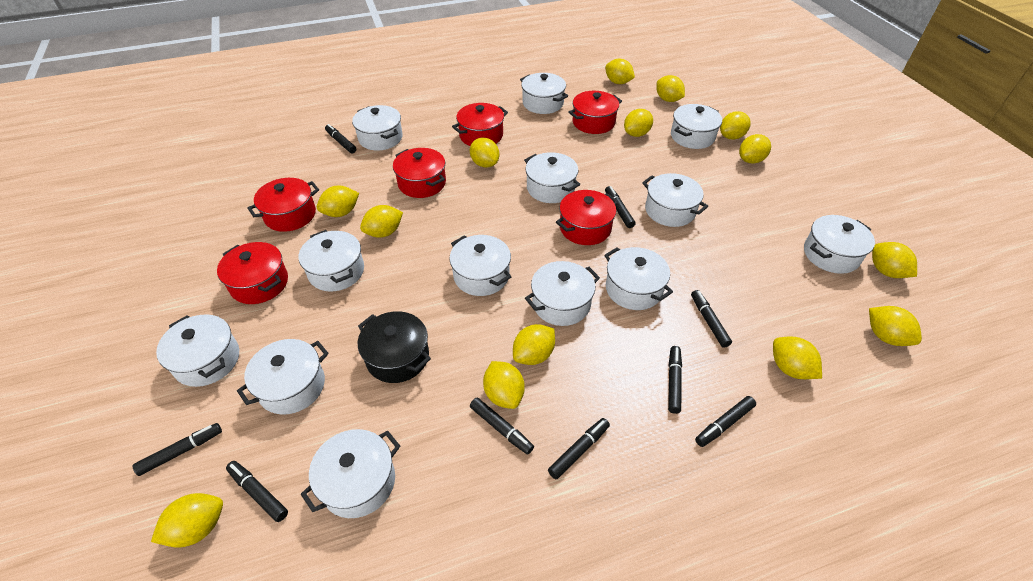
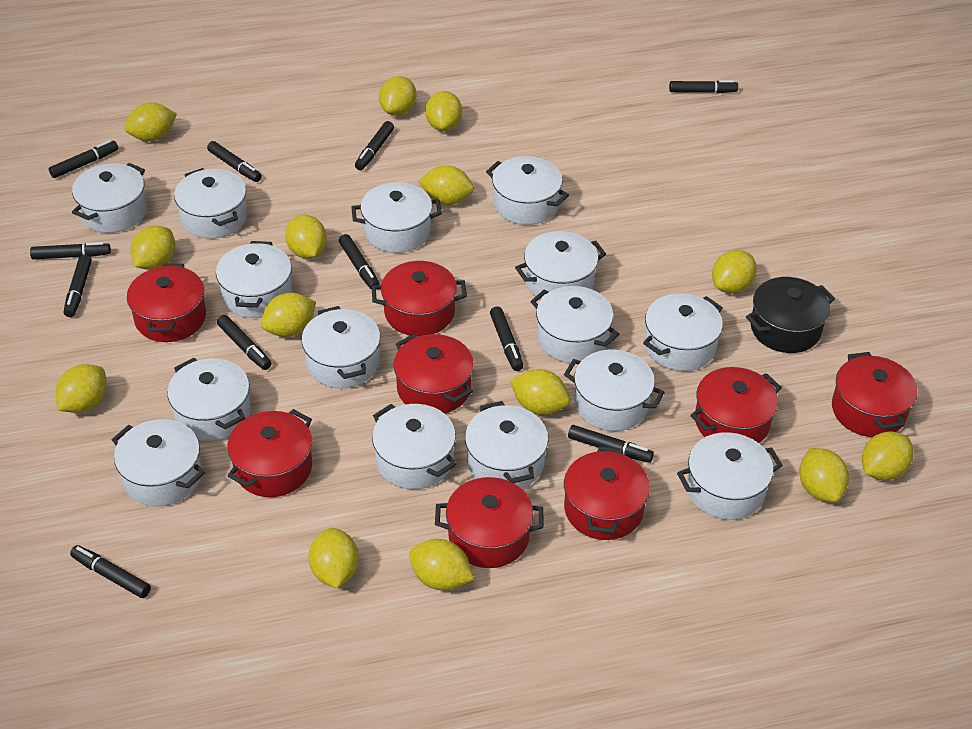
black marker: [132,423,222,476] [226,461,288,522] [325,124,356,153] [470,398,534,454] [548,418,610,479] [605,186,635,228] [668,346,682,414] [691,290,732,348] [695,396,756,447] = 9 -> [30,242,111,259] [49,140,118,178] [64,255,92,317] [70,545,151,598] [207,141,262,182] [217,315,272,370] [339,234,380,290] [355,121,394,170] [490,307,523,371] [568,425,654,463] [669,80,738,93] = 11
red pot: [217,242,288,304] [247,178,319,232] [393,148,446,198] [452,103,508,146] [556,190,618,245] [569,91,622,134] = 6 -> [127,264,206,342] [227,409,312,497] [372,261,467,336] [394,334,474,414] [435,477,544,568] [564,446,650,540] [690,367,782,443] [832,352,917,437] = 8
white pot: [156,314,239,387] [237,339,329,415] [299,230,364,292] [301,429,400,518] [352,105,403,150] [449,235,511,296] [520,73,568,114] [524,152,580,203] [525,261,600,326] [604,247,673,310] [642,173,708,227] [671,104,722,149] [804,215,875,274] = 13 -> [72,163,147,233] [112,419,205,506] [167,358,251,441] [174,168,248,239] [216,241,292,318] [301,306,380,388] [351,182,442,253] [372,404,457,489] [465,401,548,489] [486,156,569,225] [515,231,606,300] [531,286,619,363] [564,349,665,431] [643,293,723,371] [677,432,783,520] = 15

